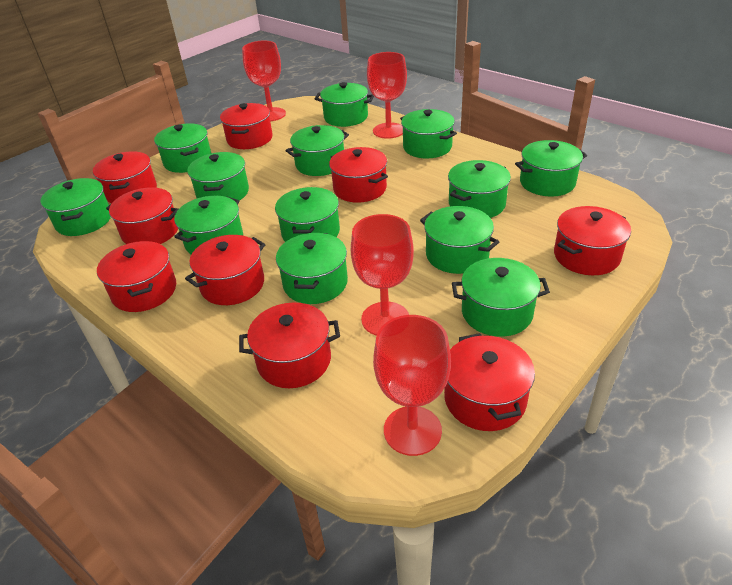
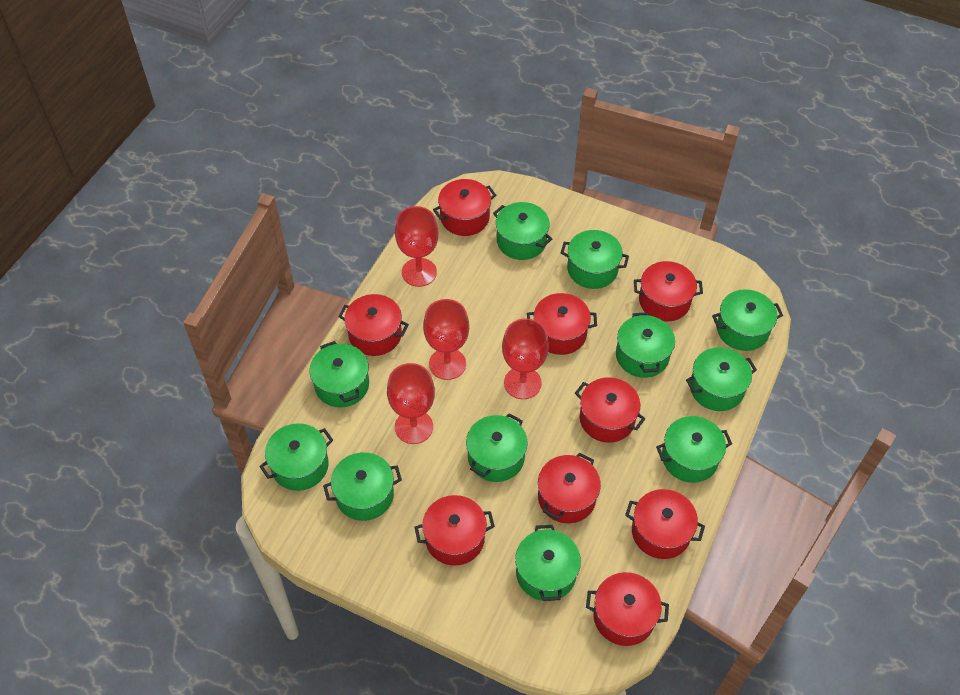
green pot: [41,178,111,236] [154,123,211,173] [174,196,243,255] [187,152,249,201] [275,187,340,242] [276,233,348,304] [285,125,349,176] [315,82,374,127] [400,109,457,158] [420,206,499,274] [448,160,511,218] [452,258,550,337] [515,140,587,196] = 13 -> [259,423,333,491] [309,341,369,408] [323,452,402,521] [466,413,528,482] [493,202,552,260] [515,525,581,601] [561,230,629,289] [616,312,675,378] [656,416,732,483] [686,347,757,411] [712,289,783,351] = 11

